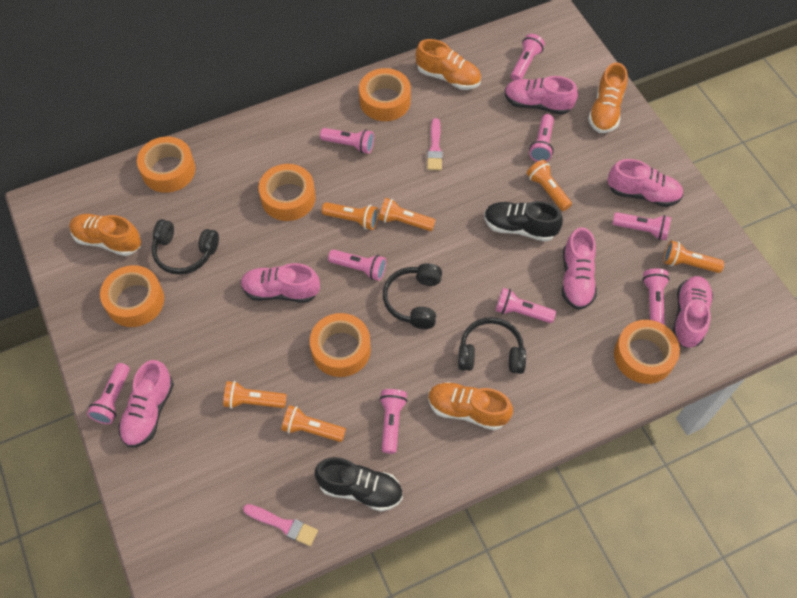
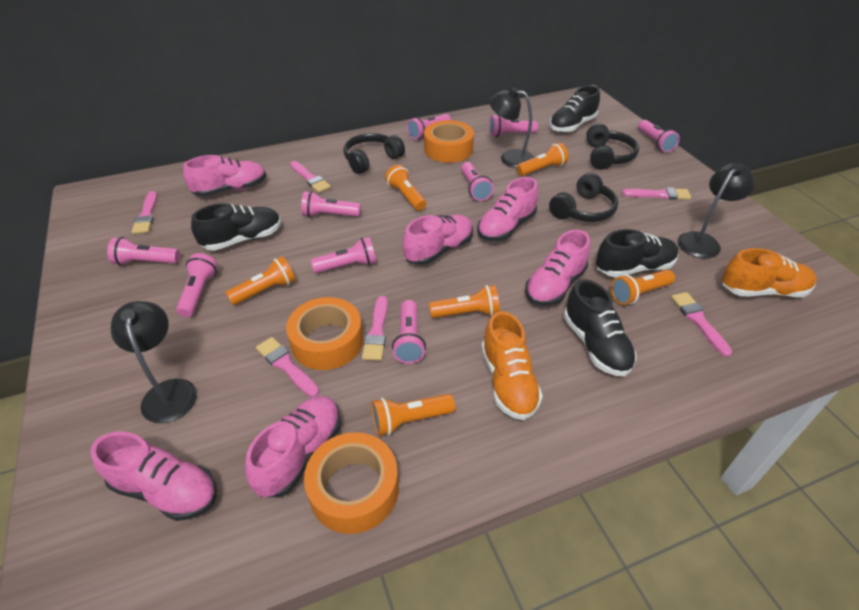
black lamp: none = 0 -> [111,301,197,423] [489,87,535,168] [677,163,755,258] = 3
black shoe: [315,457,403,512] [484,201,563,242] = 2 -> [191,203,281,251] [549,86,600,133] [564,279,636,376] [596,229,678,277] = 4
orange shoe: [69,214,141,256] [416,39,481,90] [428,382,513,431] [588,63,627,133] = 4 -> [481,311,543,420] [722,248,817,297] = 2
orange tape: [100,265,164,327] [137,137,195,193] [259,164,316,221] [310,313,371,377] [359,68,411,121] [614,320,680,384] = 6 -> [286,297,363,370] [304,432,399,534] [424,120,474,163] = 3
pink brush: [243,504,318,546] [427,118,443,171] = 2 -> [132,191,157,234] [256,337,319,397] [290,161,331,193] [362,296,388,361] [622,187,691,200] [671,292,732,357] = 6

